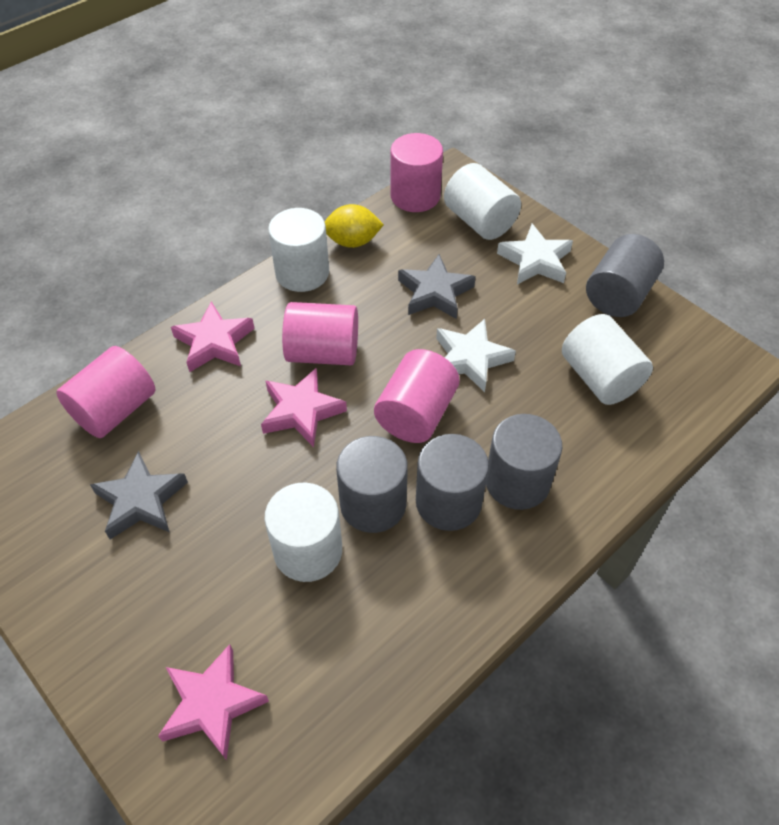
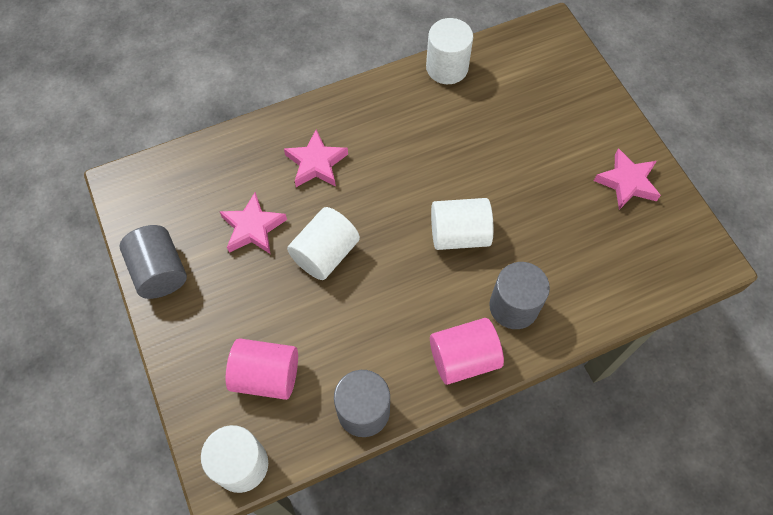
grey cylinder: [336,436,408,533] [416,434,489,531] [486,414,562,510] [586,234,664,317] = 4 -> [119,225,187,299] [334,370,390,437] [489,262,550,329] = 3
grey star: [90,451,188,539] [398,254,476,319] = 2 -> none = 0
pink cylinder: [56,346,156,438] [282,302,358,365] [374,349,460,443] [390,133,443,212] = 4 -> [226,338,298,400] [430,318,504,385] = 2
white star: [436,319,516,392] [497,224,573,285] = 2 -> none = 0
yellow lemon: [324,204,384,248] = 1 -> none = 0

